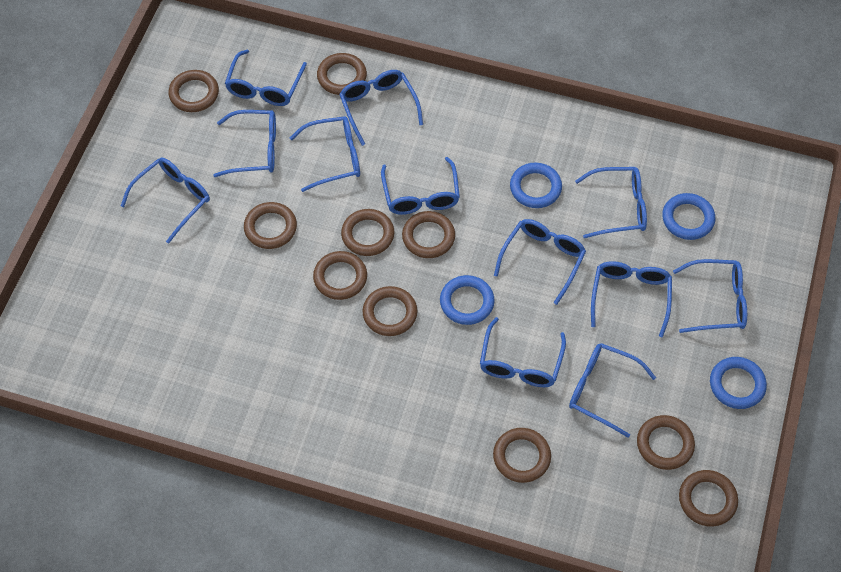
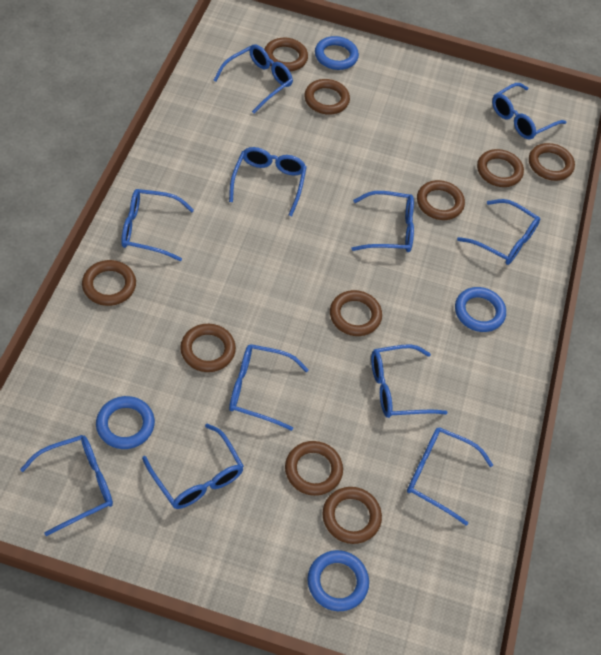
blue glasses: [121,158,210,243] [213,110,276,177] [225,50,307,106] [290,116,360,192] [339,70,423,146] [381,157,460,215] [480,317,566,387] [494,219,586,305] [569,343,656,437] [575,167,647,238] [591,261,672,337] [673,259,747,333] = 12 -> [20,435,113,536] [121,189,194,261] [142,424,244,509] [213,44,293,113] [229,147,307,217] [229,344,309,431] [351,191,414,252] [371,344,448,418] [407,427,493,526] [457,199,540,265] [492,83,566,139] = 11

